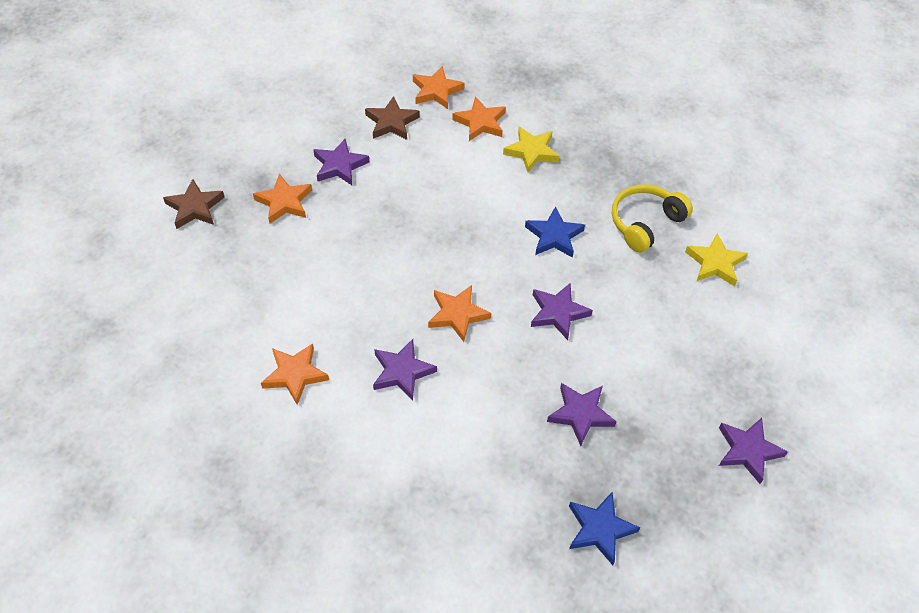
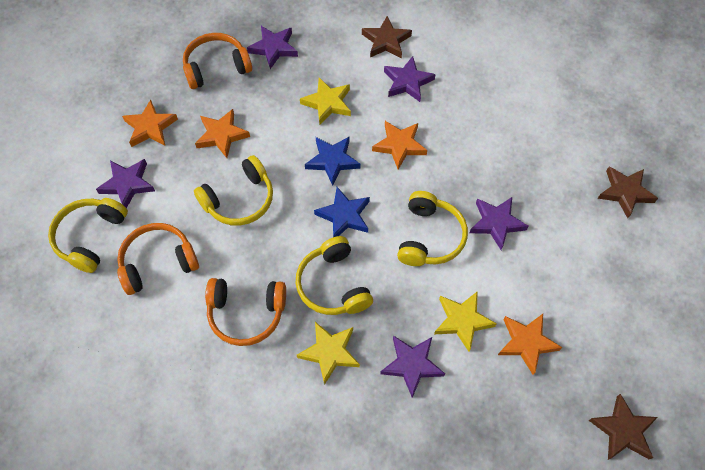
brown star: [163,179,225,229] [365,96,420,140] = 2 -> [362,16,412,59] [589,394,658,460] [598,166,658,218] = 3
orange headphones: none = 0 -> [117,223,199,295] [183,33,252,89] [205,278,286,346] = 3
orange star: [253,174,312,224] [261,343,329,405] [413,66,464,109] [428,285,491,342] [452,97,506,141] = 5 -> [122,100,178,147] [195,109,250,158] [372,121,427,169] [498,314,563,375] = 4
yellow headphones: [612,184,693,253] = 1 -> [48,198,128,273] [194,155,273,226] [295,236,373,315] [397,191,468,266] = 4
yellow star: [503,127,559,173] [685,233,748,286] = 2 -> [297,322,360,385] [300,78,351,124] [434,291,497,351] = 3

